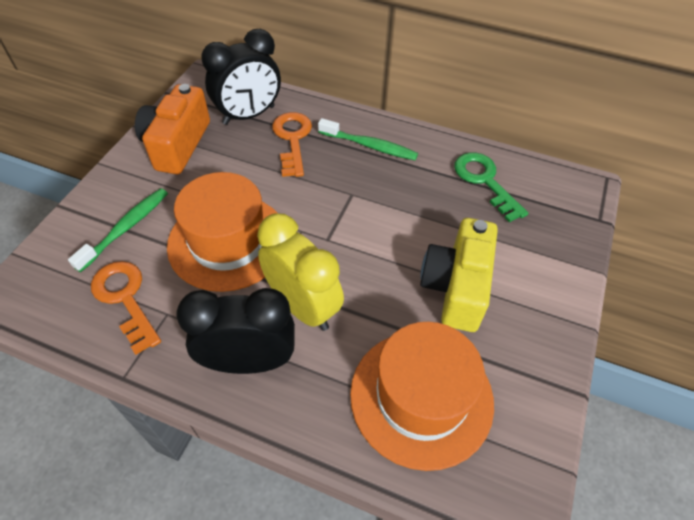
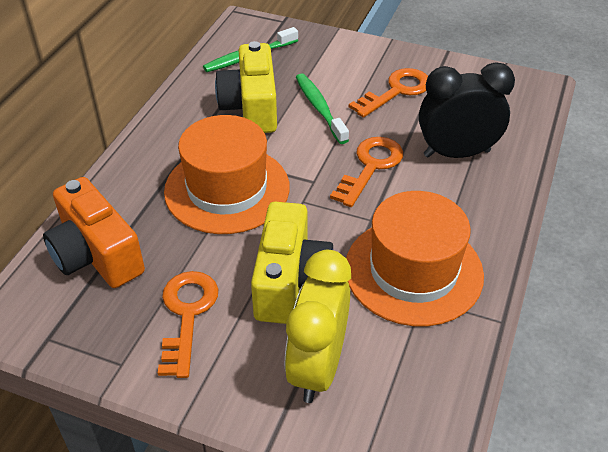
black clock: [177,288,295,374] [201,29,281,125] = 2 -> [419,63,515,158] = 1
green key: [454,152,528,222] = 1 -> none = 0
orange key: [91,261,161,355] [272,112,312,177] = 2 -> [158,271,218,378] [330,137,403,207] [349,68,428,118] = 3
yellow camera: [420,218,498,332] = 1 -> [215,41,277,133] [251,202,333,324] = 2

